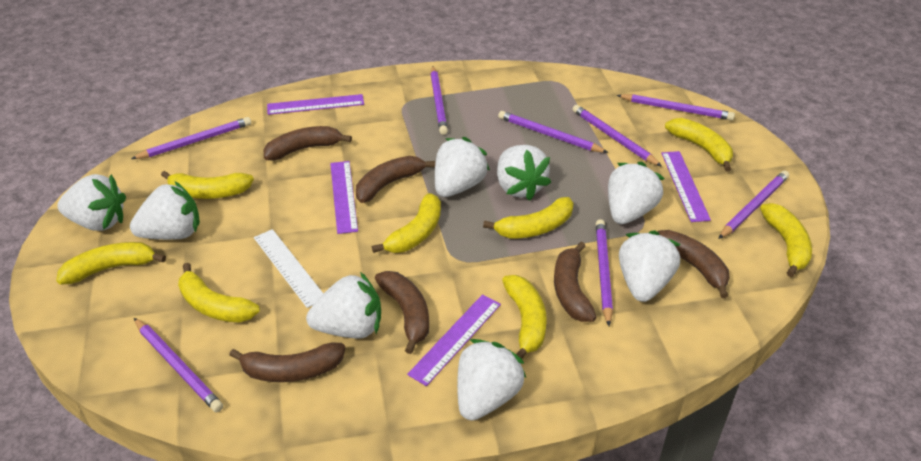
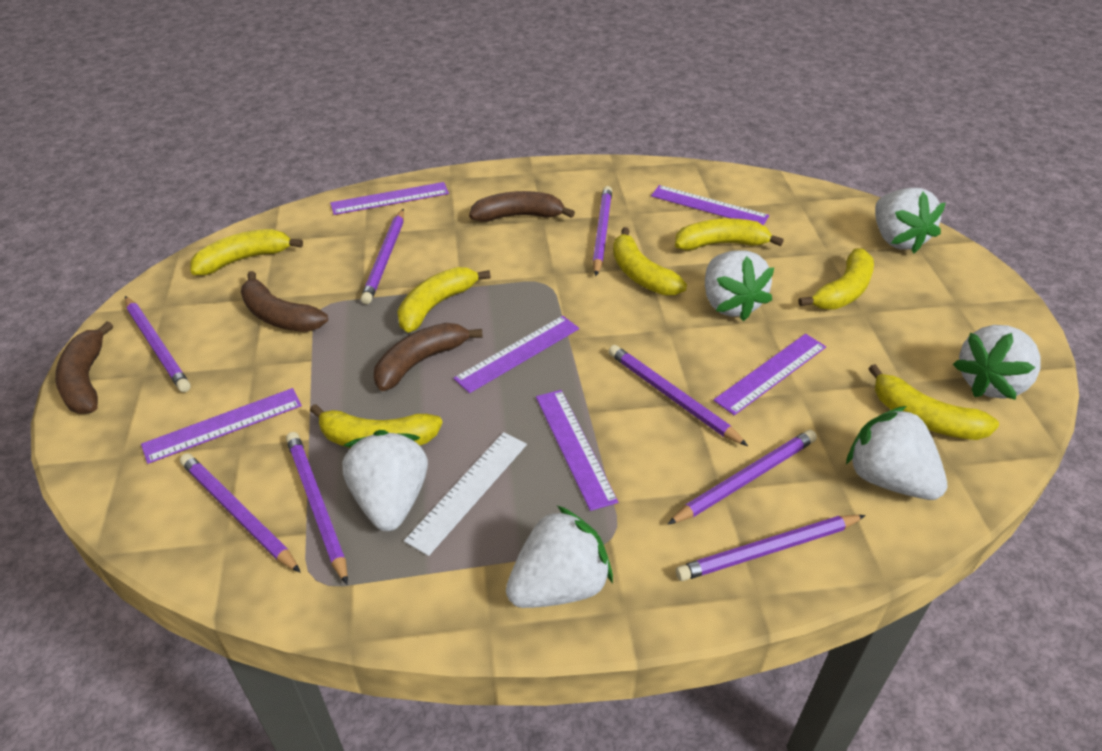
brown banana: [229,343,345,382] [264,126,352,160] [356,156,435,203] [375,271,429,354] [554,242,596,322] [657,230,730,298] = 6 -> [55,321,113,414] [241,271,328,332] [374,323,483,391] [469,191,575,222] = 4
purple ruler: [267,94,364,115] [330,161,358,234] [407,294,501,386] [661,151,711,222] = 4 -> [141,388,302,464] [330,182,449,215] [453,316,579,393] [536,390,618,511] [651,185,769,226] [713,334,826,415] = 6
white strawberry: [57,174,126,231] [130,182,200,240] [306,272,381,339] [435,137,490,197] [457,339,526,421] [497,145,551,201] [608,162,665,224] [619,230,681,302] = 8 -> [343,430,428,531] [506,506,613,608] [705,250,774,321] [846,406,947,500] [875,188,945,254] [953,325,1041,400] = 6
yellow banana: [56,242,166,285] [161,171,254,199] [178,263,260,323] [372,193,441,253] [483,197,574,239] [502,275,547,359] [665,118,733,171] [760,203,812,277] = 8 -> [190,229,303,275] [310,404,442,448] [397,267,491,332] [613,227,687,295] [675,218,784,251] [798,248,874,309] [868,364,999,440] = 7

